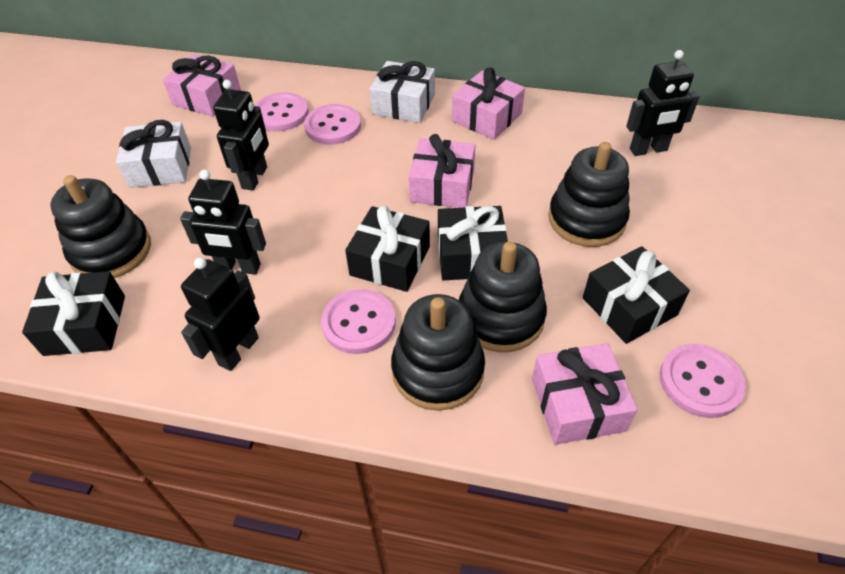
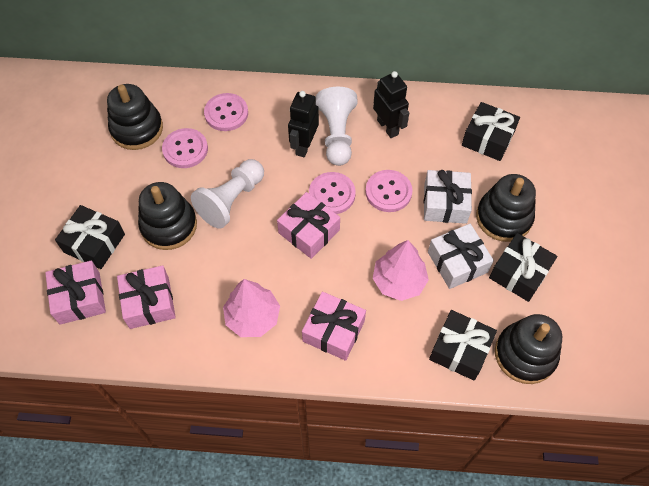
black robot: [180,170,266,275] [181,257,260,371] [213,80,269,191] [626,50,700,156] = 4 -> [288,91,319,157] [373,71,409,138] = 2
pink tree: none = 0 -> [223,279,280,337] [373,240,429,301] = 2
white pawn: none = 0 -> [191,159,264,229] [315,87,358,166] = 2

